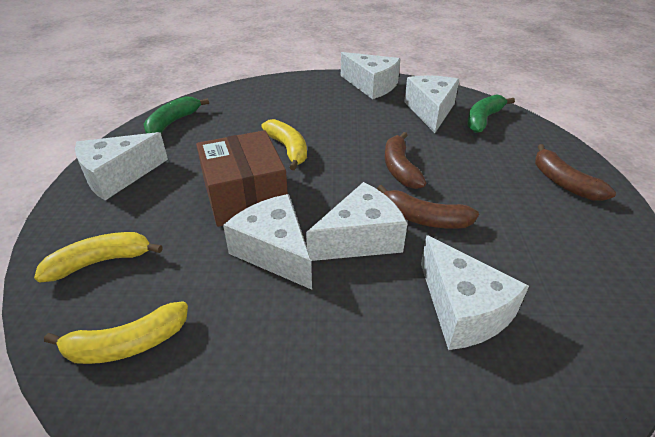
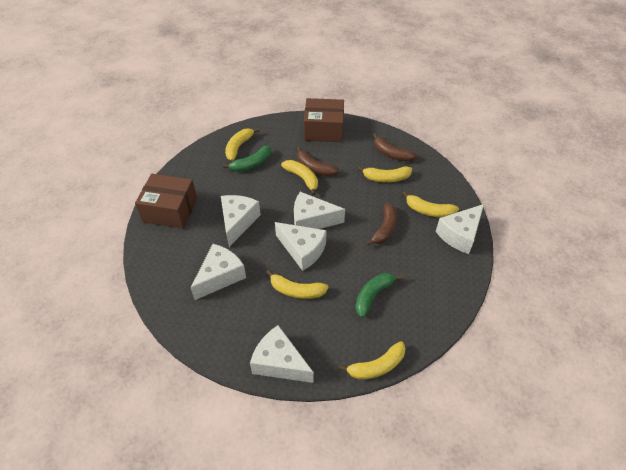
brown box: [196,130,288,227] = 1 -> [135,174,197,229] [304,98,344,142] = 2
yellow banana: [34,232,163,282] [44,301,188,364] [261,119,307,170] = 3 -> [225,128,259,161] [266,270,329,299] [281,160,318,195] [339,341,406,379] [358,166,412,182] [402,191,459,217] = 6

